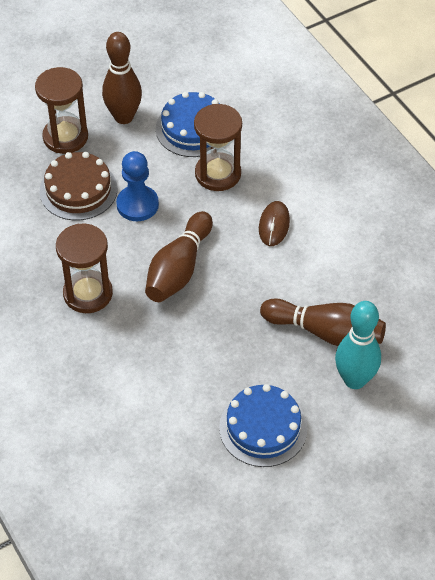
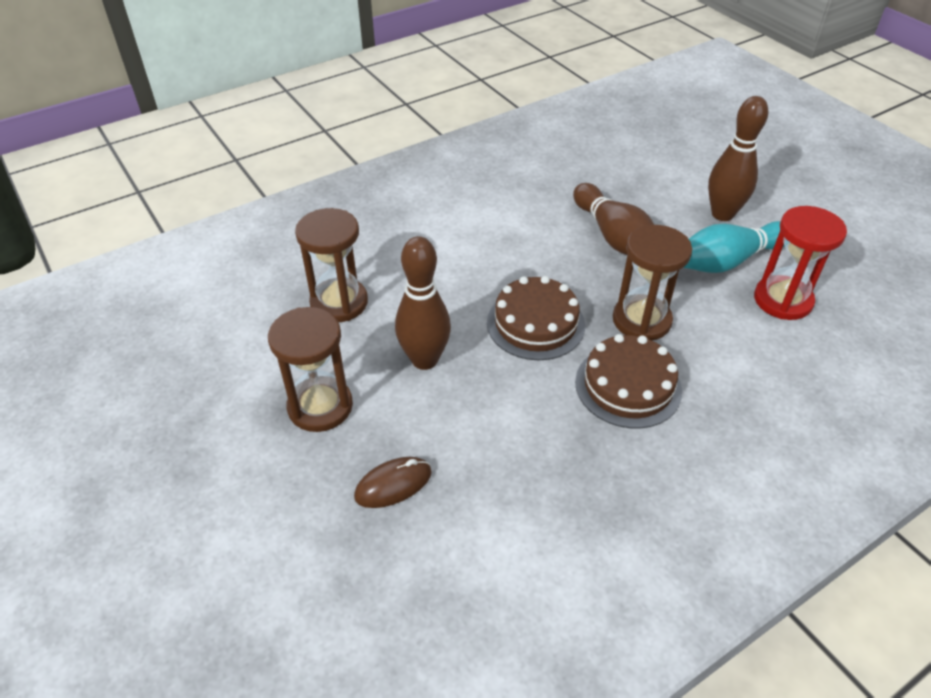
blue cake: [156,92,220,157] [219,384,308,467] = 2 -> none = 0
blue pawn: [116,151,159,221] = 1 -> none = 0
brown cake: [40,152,117,221] = 1 -> [487,276,585,360] [575,334,682,429] = 2
red hourglass: none = 0 -> [754,206,847,320] = 1

